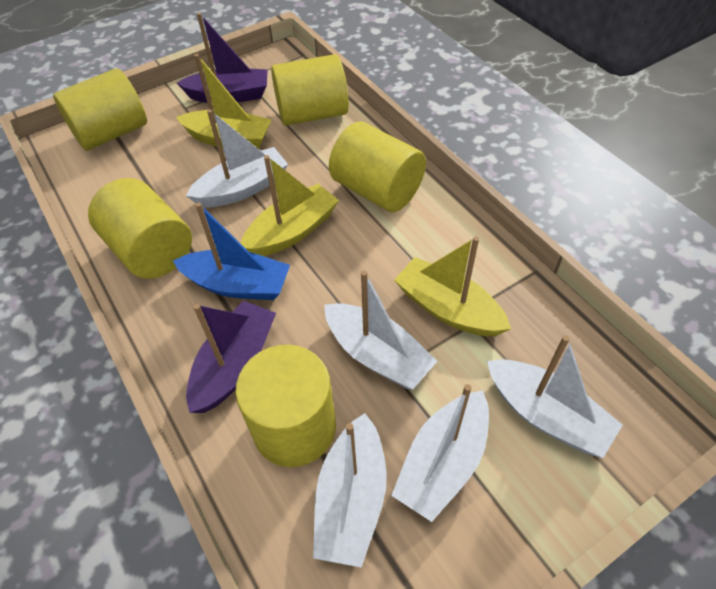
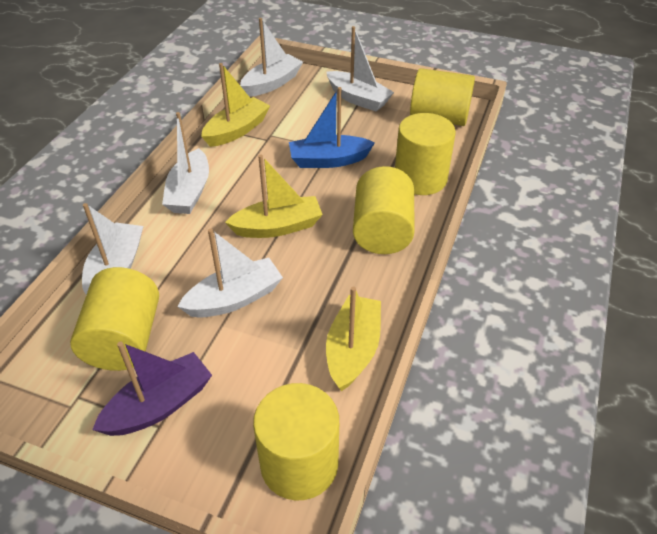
purple boat: [177,13,268,103] [186,301,276,413] = 2 -> [92,342,212,436] = 1

